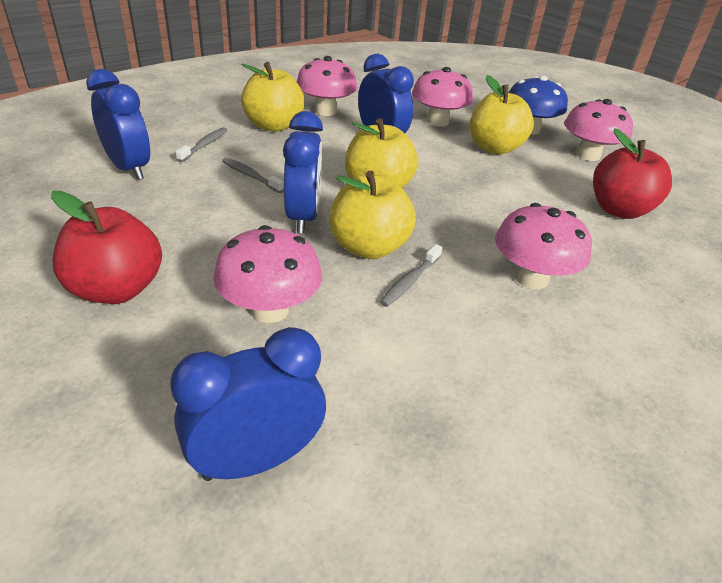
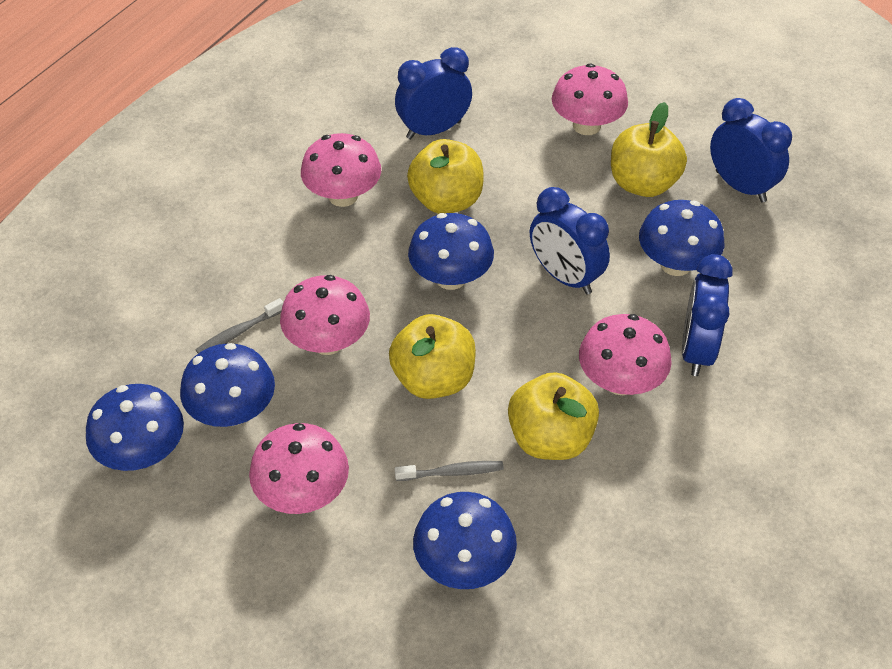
blue mushroom: [509,75,568,135] = 1 -> [86,384,184,471] [180,343,275,427] [408,213,494,290] [413,492,517,589] [639,200,724,276] = 5
grey toothbrush: [176,127,227,162] [222,158,284,193] [379,244,443,307] = 3 -> [195,298,284,353] [395,461,504,481] = 2
red apple: [51,191,162,304] [593,128,672,219] = 2 -> none = 0

